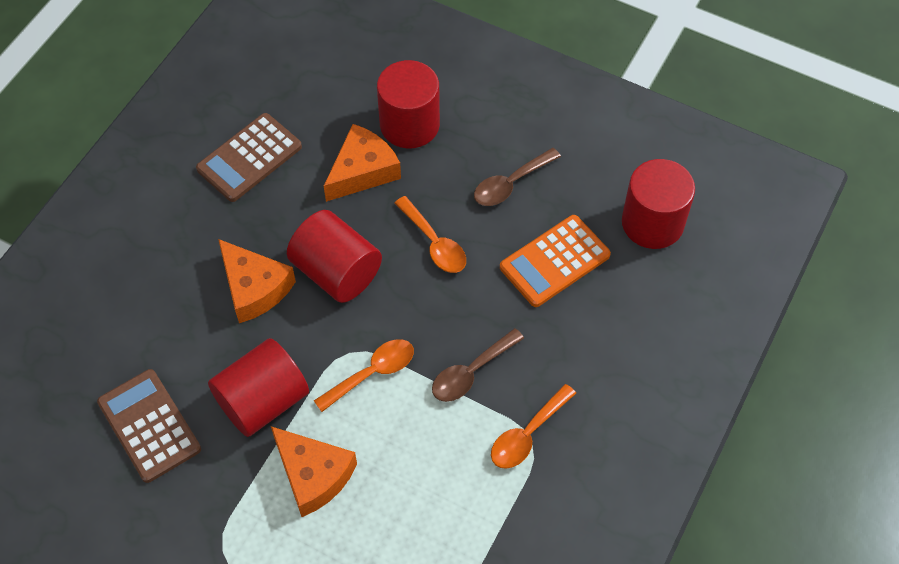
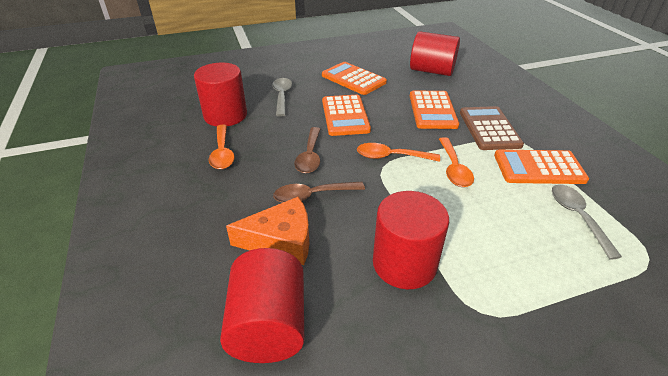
brown calculator: [97,369,201,483] [196,113,302,202] = 2 -> [460,106,524,150] = 1
grey spoon: none = 0 -> [272,78,292,117] [552,184,622,260] = 2
orange calculator: [500,215,611,307] = 1 -> [322,62,387,95] [322,95,371,136] [410,91,459,129] [494,150,589,184] = 4
orange cheese: [218,239,296,323] [271,426,357,517] [324,124,401,202] = 3 -> [226,196,309,265] = 1

